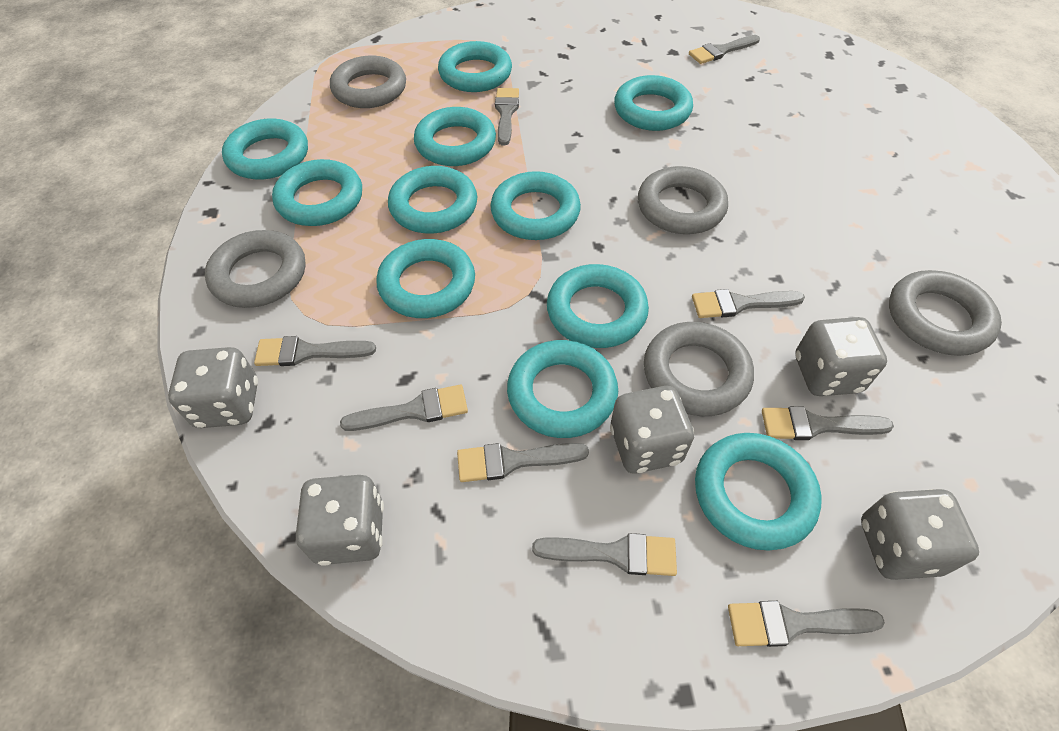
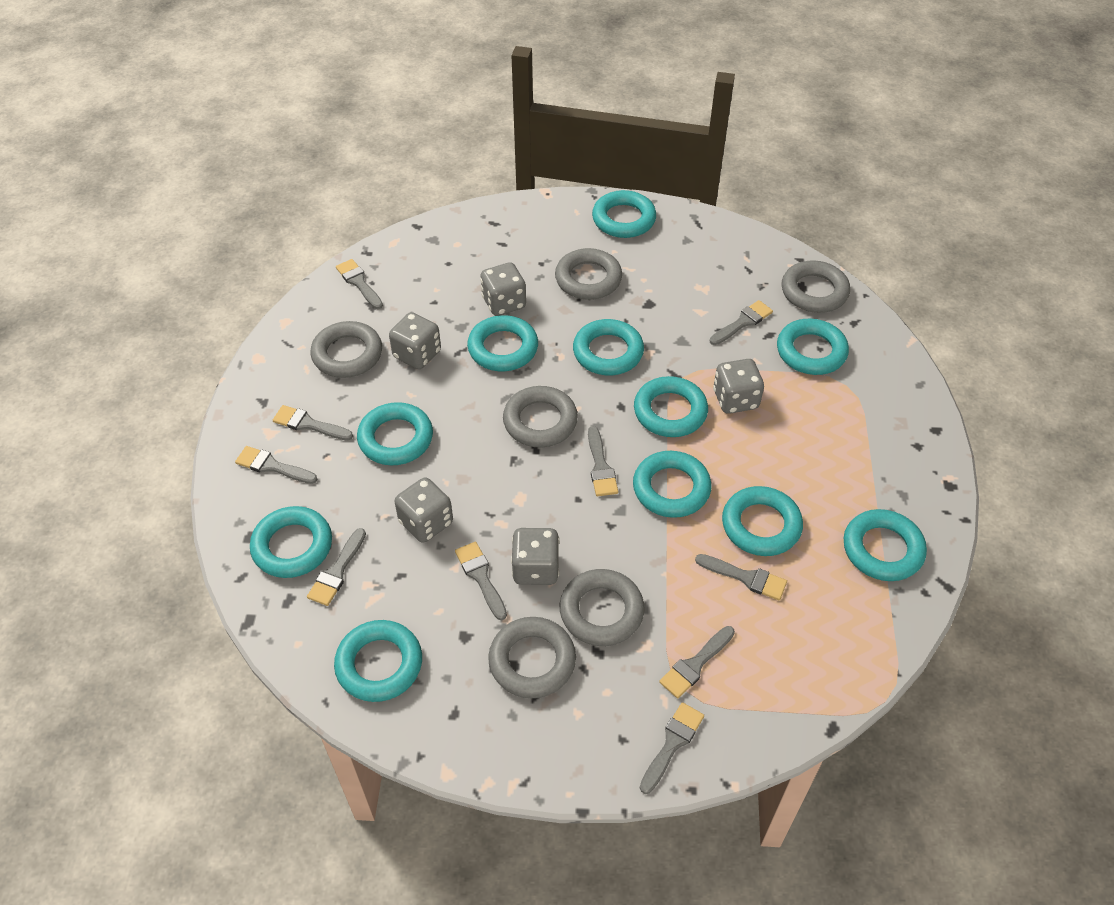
grey brush: [254,336,376,366] [340,385,468,431] [457,443,589,482] [495,88,519,146] [532,533,677,576] [689,35,760,64] [692,289,805,318] [728,601,885,647] [762,406,894,440] = 9 -> [235,446,318,484] [273,405,353,440] [307,528,366,606] [336,259,383,309] [455,542,507,620] [588,426,618,496] [640,702,704,794] [659,626,735,698] [695,554,787,600] [710,300,773,345] = 10
grey ring: [205,230,305,308] [330,56,406,108] [638,166,728,234] [644,322,754,416] [889,270,1002,356] = 5 -> [310,321,382,378] [488,617,576,698] [503,386,578,448] [555,248,622,300] [560,569,645,646] [782,260,850,313] = 6

